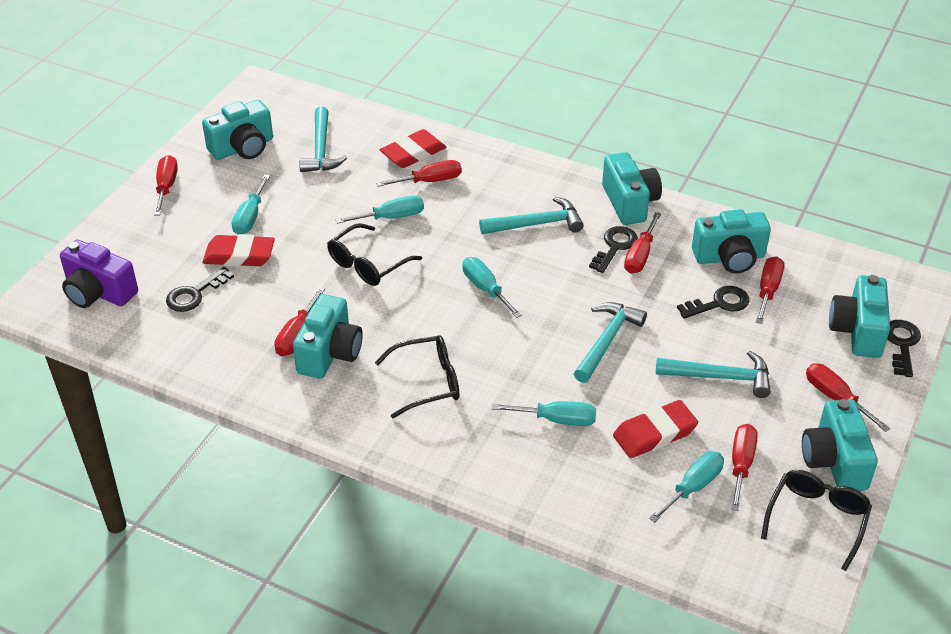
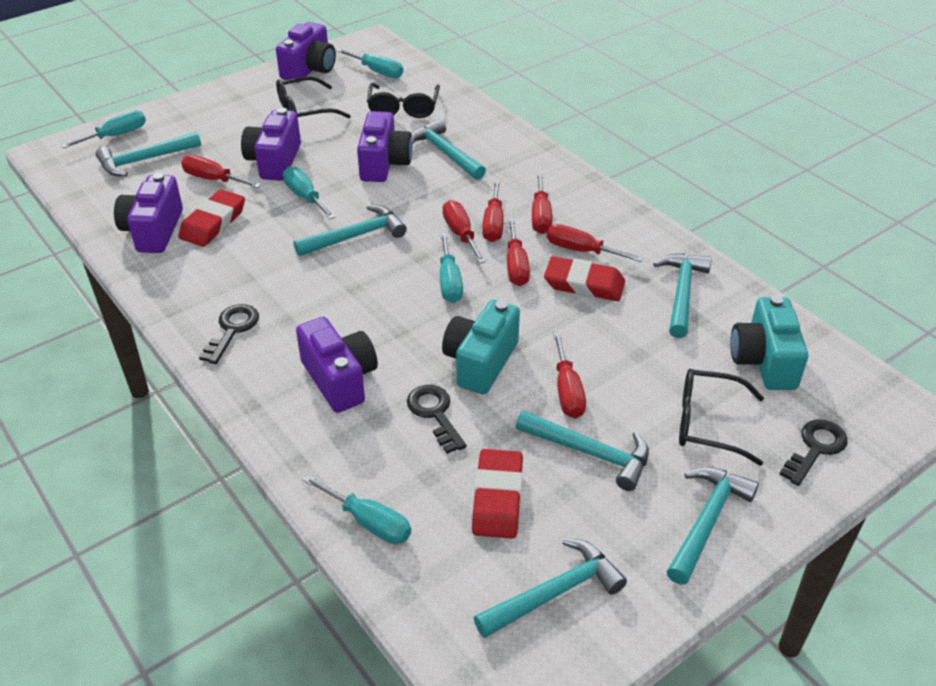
black key: [166,267,234,312] [589,226,638,273] [677,286,750,319] [887,320,921,377] = 4 -> [199,304,259,364] [407,385,467,454] [779,419,848,486] = 3
purple camera: [60,240,138,308] = 1 -> [114,173,183,253] [241,108,301,181] [276,22,336,83] [296,317,378,413] [357,111,413,182] = 5
turquoise camera: [202,100,273,160] [293,294,363,379] [602,152,662,225] [692,209,771,274] [802,399,878,491] [829,275,890,358] = 6 -> [442,300,520,394] [730,295,808,390] = 2
turquoise hammer: [299,107,347,172] [479,197,584,234] [574,302,647,383] [656,351,771,398] = 4 -> [96,132,201,176] [293,205,407,256] [411,119,486,180] [474,538,627,638] [516,411,649,491] [653,254,712,338] [667,467,759,585] = 7

